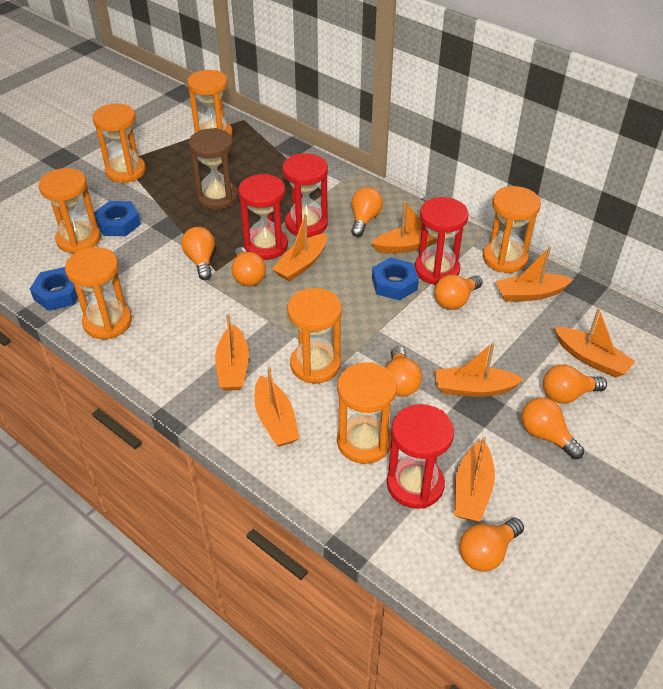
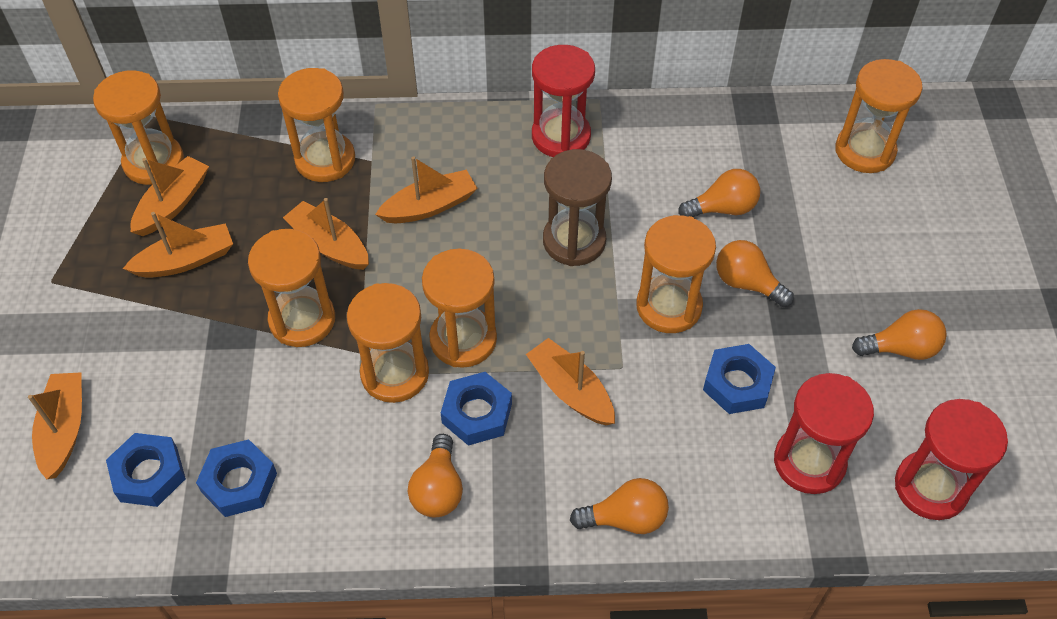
blue nut: [30,267,78,311] [94,201,141,236] [372,257,419,300] = 3 -> [106,433,186,507] [196,439,277,517] [441,372,512,446] [703,344,776,414] = 4
orange boat: [215,314,249,391] [254,367,300,447] [272,214,327,282] [371,201,437,253] [435,342,524,397] [454,437,495,522] [495,247,573,302] [554,308,636,378] = 8 -> [28,372,82,479] [123,212,233,278] [130,156,209,236] [283,198,369,270] [375,156,478,223] [526,338,615,425] = 6
orange light bulb: [181,227,215,280] [232,247,266,286] [351,187,383,237] [386,346,422,397] [434,275,483,310] [459,518,524,572] [521,397,584,459] [543,365,607,404] = 8 -> [408,434,463,517] [570,478,669,534] [678,169,760,217] [716,240,794,307] [852,309,947,360] = 5
red hourglass: [238,174,288,260] [283,153,328,237] [387,404,454,509] [415,197,469,285] = 4 -> [532,45,595,157] [774,373,874,494] [895,399,1008,520] = 3

